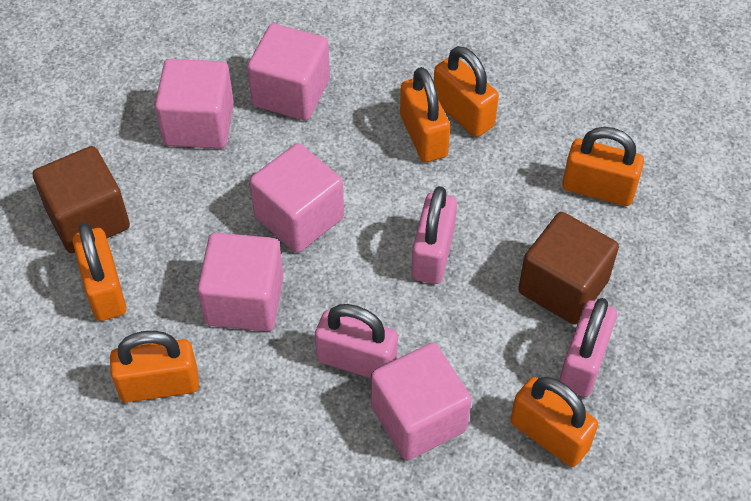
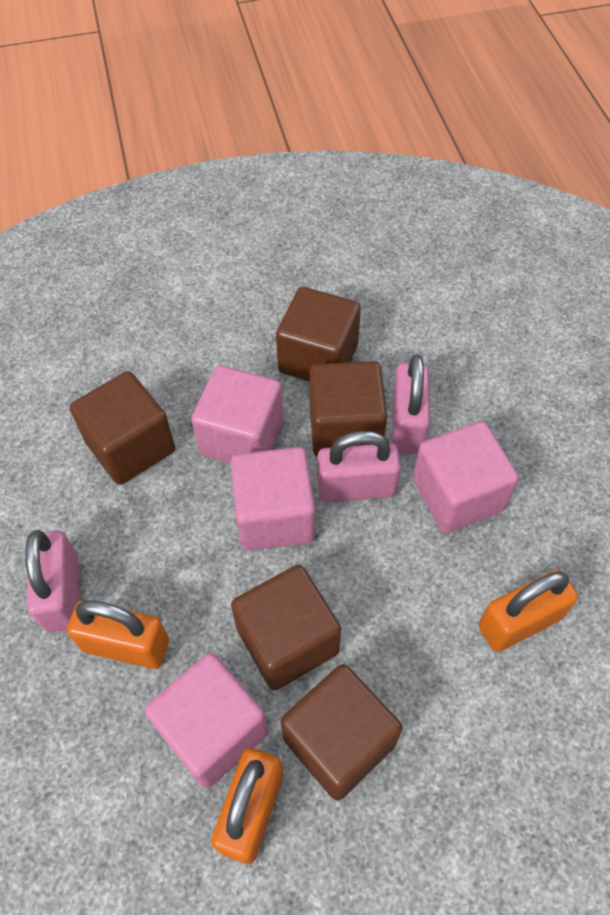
brown cube: [33,146,130,253] [518,212,619,324] = 2 -> [70,371,175,485] [231,565,341,690] [276,287,361,382] [281,664,402,800] [309,361,387,456] = 5
orange padlock: [73,223,126,321] [110,331,199,402] [400,67,450,162] [434,46,499,137] [510,377,598,467] [562,127,644,206] = 6 -> [67,600,169,669] [211,748,283,864] [478,570,578,652] = 3
pink cube: [155,59,234,149] [197,233,284,331] [247,23,330,121] [249,143,344,253] [371,343,472,460] = 5 -> [145,653,268,788] [191,365,284,464] [230,447,315,550] [413,421,519,533] = 4

